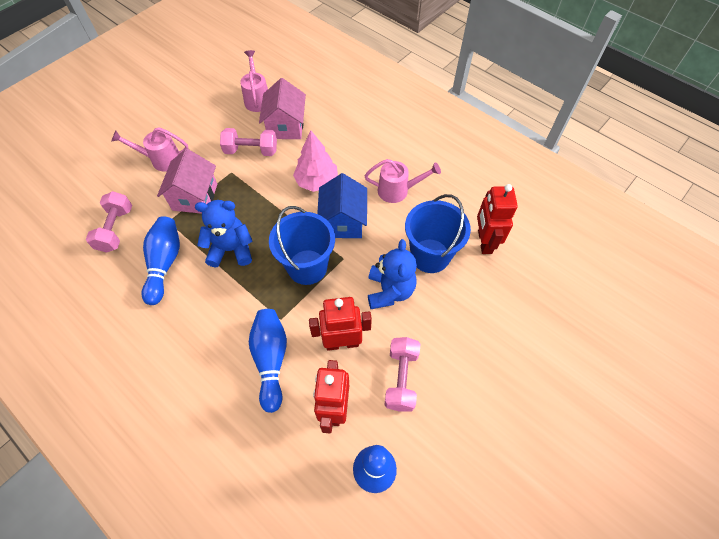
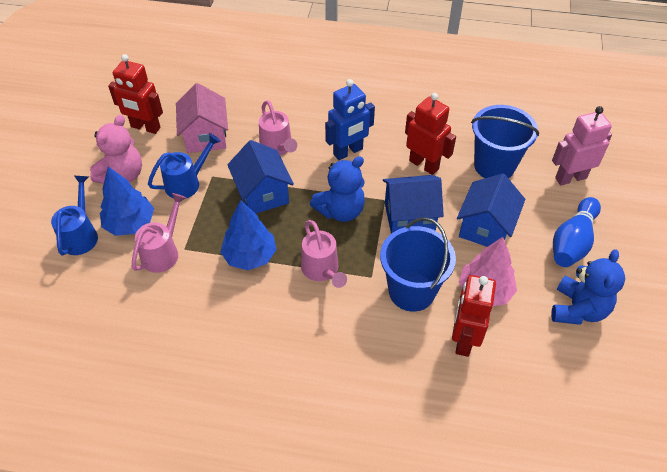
blue bowling pin: [141,216,180,305] [249,309,287,413] [353,445,397,493] = 3 -> [553,197,601,267] = 1
blue house: [317,173,367,238] = 1 -> [227,140,294,214] [383,175,444,234] [457,173,525,247] = 3
blue robot: none = 0 -> [325,79,375,160] = 1
blue tree: none = 0 -> [100,166,154,236] [220,200,277,270] = 2
blue watering can: none = 0 -> [51,176,98,255] [148,133,221,199] = 2
pink dumbbell: [86,191,132,253] [220,128,277,156] [385,337,420,411] = 3 -> none = 0
pink house: [157,149,217,214] [259,78,306,139] = 2 -> [176,83,228,153] = 1
pink robot: none = 0 -> [552,106,612,185] = 1
pink teddy bear: none = 0 -> [90,115,142,184] = 1

